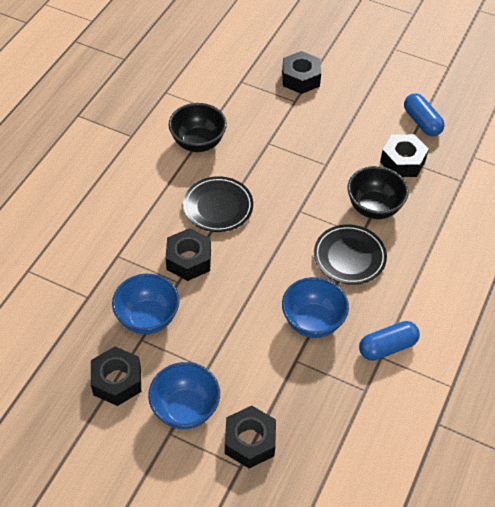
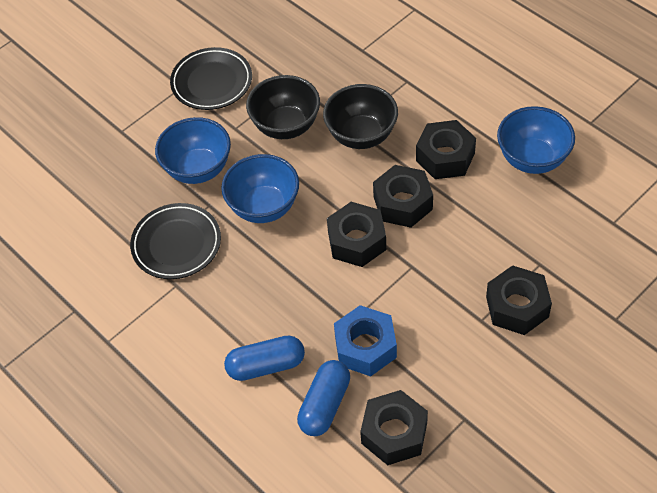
blue nut: none = 0 -> [334,305,397,377] = 1

